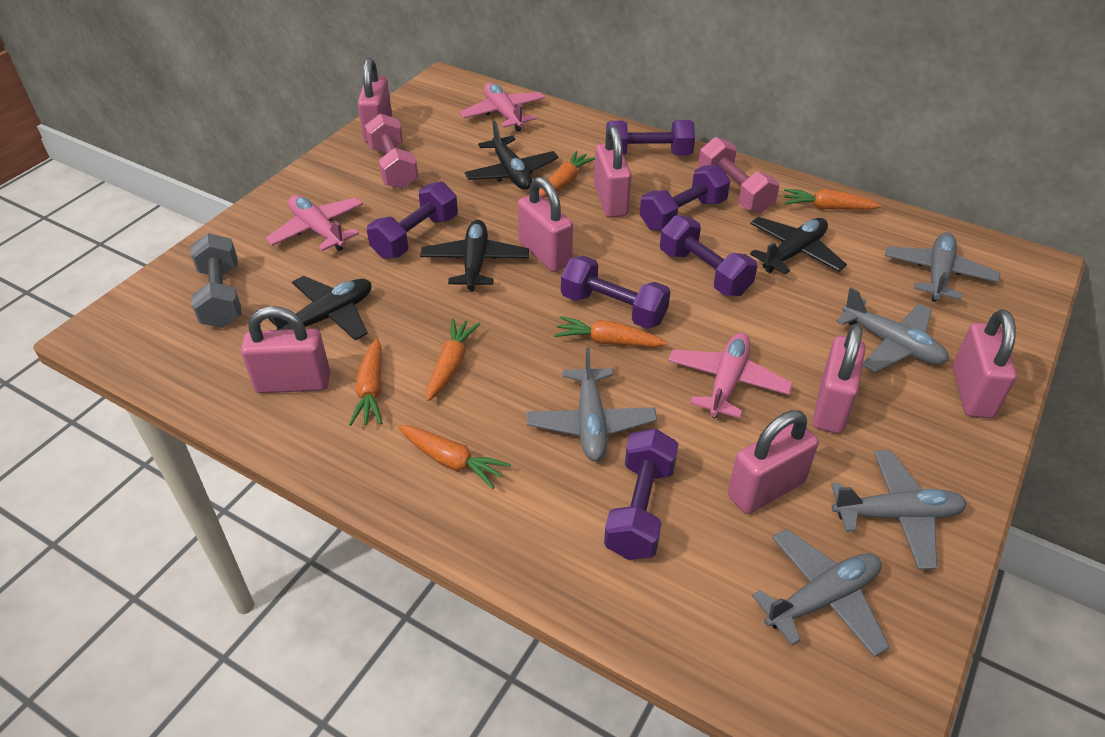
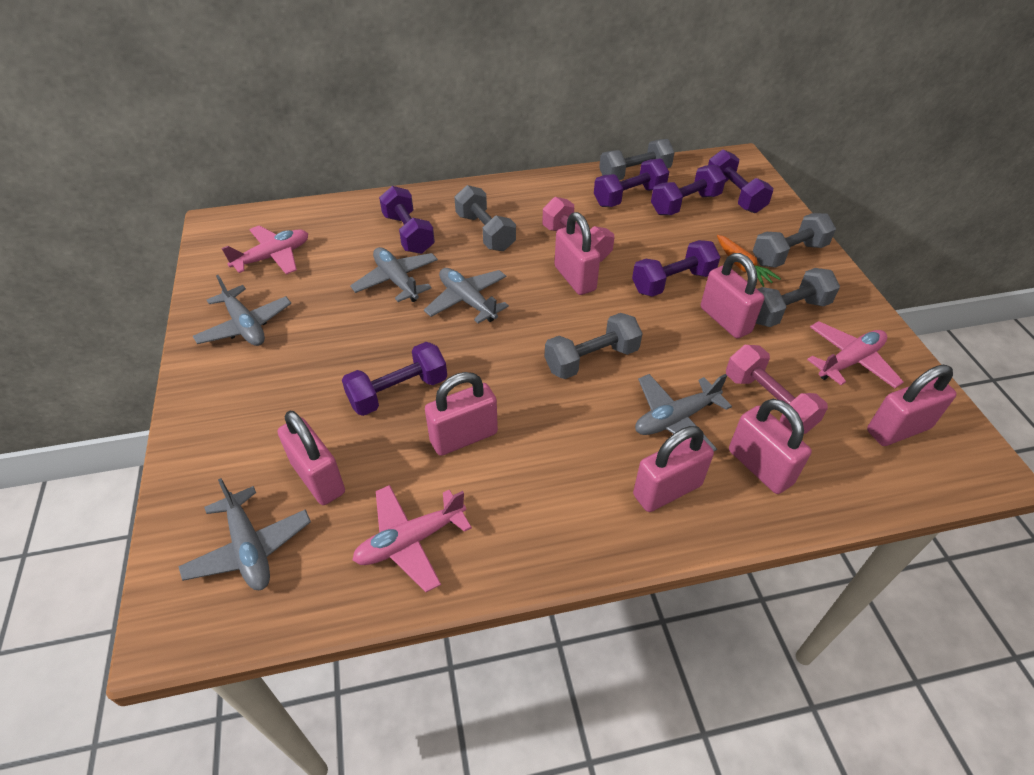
black plane: [268,276,371,340] [420,220,529,292] [464,120,559,190] [750,217,847,274] = 4 -> none = 0
grey dumbbell: [190,233,242,328] = 1 -> [454,185,516,251] [544,313,643,379] [599,139,675,180] [753,213,836,268] [756,268,840,327] = 5
orange carrot: [349,338,382,426] [398,425,511,489] [427,318,480,401] [539,151,595,198] [554,316,667,347] [784,189,882,210] = 6 -> [717,235,781,287] = 1

